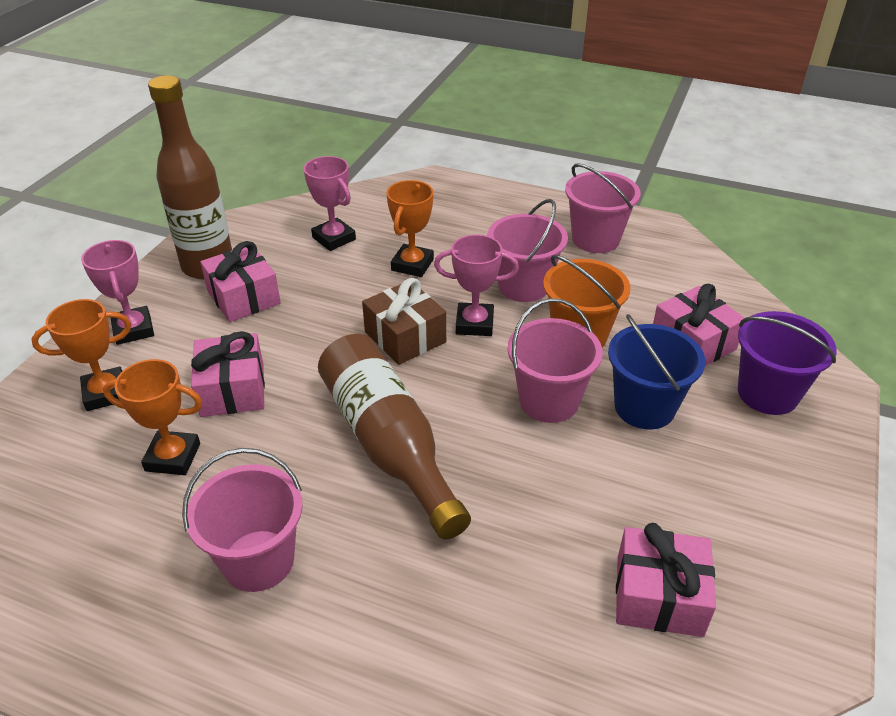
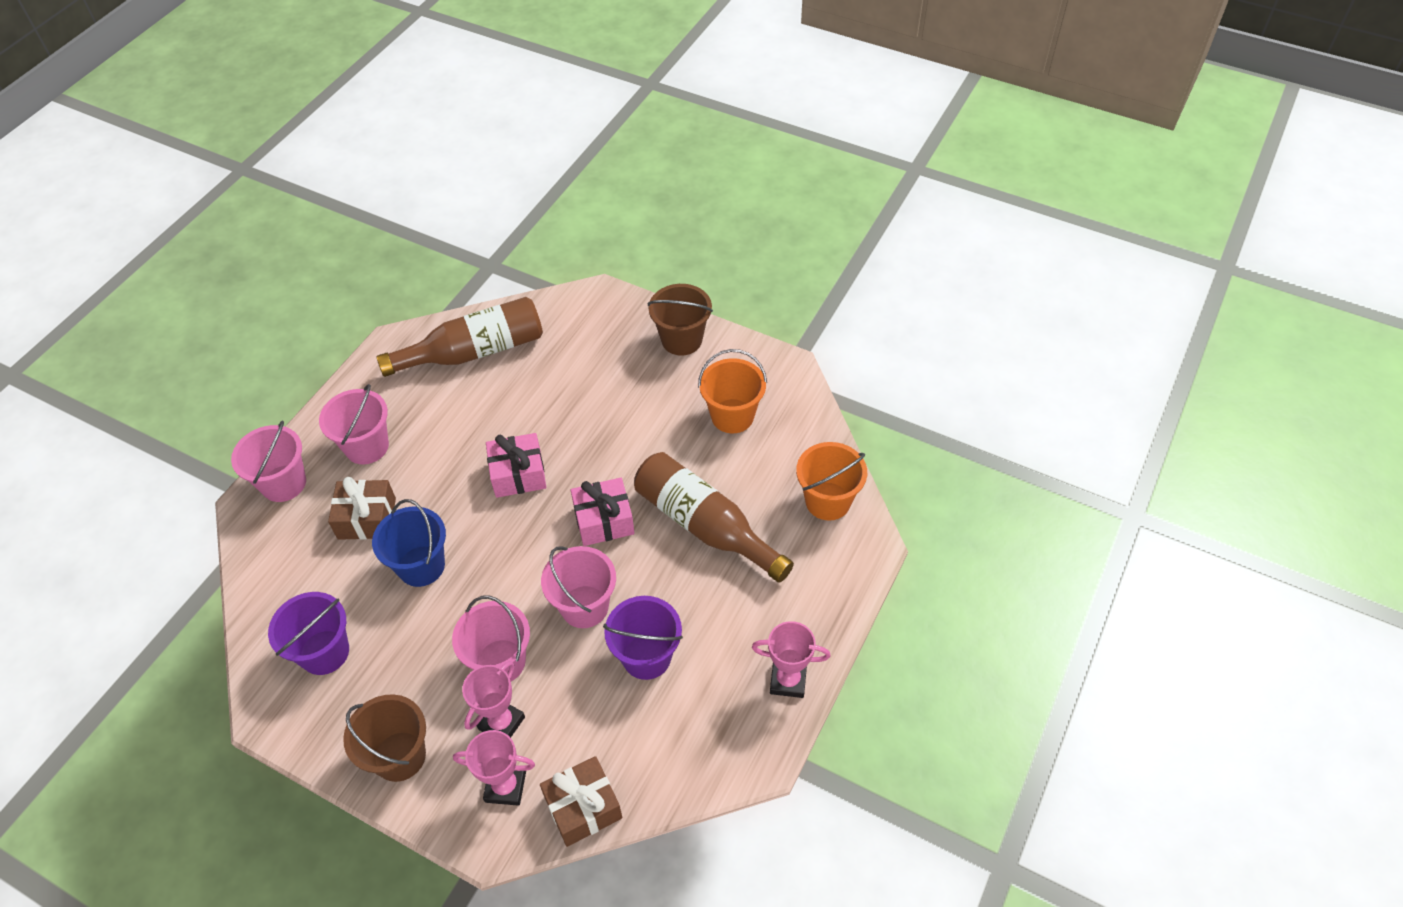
brown bucket: none = 0 -> [343,694,426,782] [648,284,713,356] = 2
brown gift: [362,278,446,365] = 1 -> [328,477,396,540] [540,756,623,847] = 2
orange bucket: [543,255,630,348] = 1 -> [698,349,767,433] [796,442,867,520] = 2
orange trophy: [31,299,131,411] [103,359,202,475] [386,180,434,277] = 3 -> none = 0
pink gift: [191,331,265,417] [200,241,281,322] [616,523,716,637] [653,284,745,366] = 4 -> [486,433,546,498] [571,478,635,546] = 2
purple bucket: [738,311,837,415] = 1 -> [268,592,349,675] [603,596,683,680] = 2

